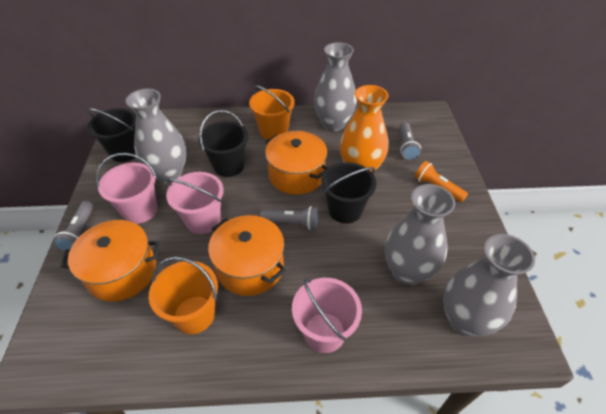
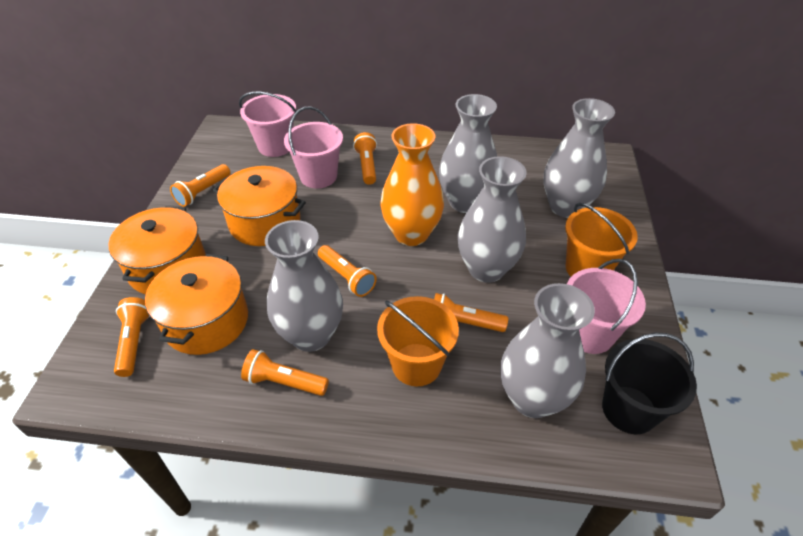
black bucket: [87,108,136,162] [198,110,248,177] [321,162,376,224] = 3 -> [602,333,697,434] = 1
grey flashlight: [53,201,93,252] [260,206,318,230] [400,122,421,160] = 3 -> none = 0
grey vase: [126,89,187,183] [314,42,357,131] [385,184,455,285] [443,234,535,336] = 4 -> [265,220,343,352] [439,94,497,213] [458,156,527,283] [501,283,595,418] [543,98,615,218] = 5
orange flashlight: [415,161,468,202] = 1 -> [114,297,150,377] [170,164,231,207] [241,349,329,396] [318,245,377,297] [353,132,377,185] [434,293,508,332] = 6

